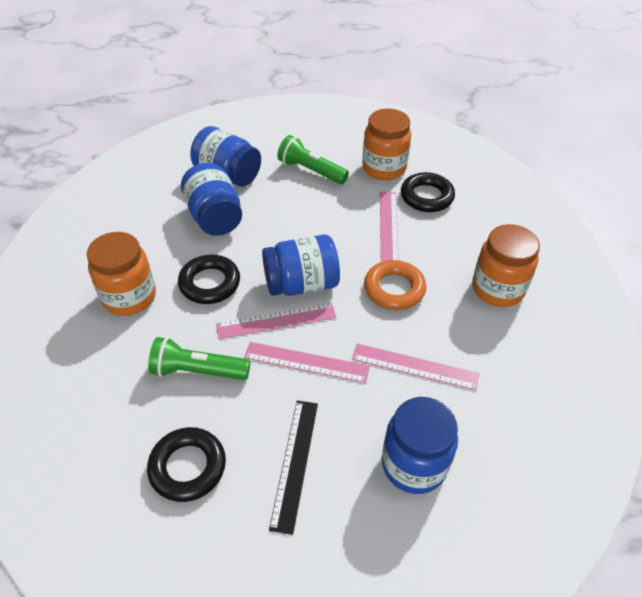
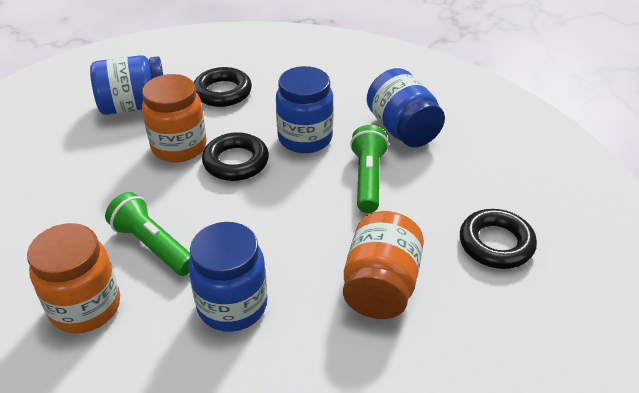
black ruler: [269,401,318,535] = 1 -> none = 0
orange ring: [364,260,426,310] = 1 -> none = 0
pink ruler: [216,303,336,339] [244,342,370,383] [352,343,479,390] [380,192,399,262] = 4 -> none = 0

